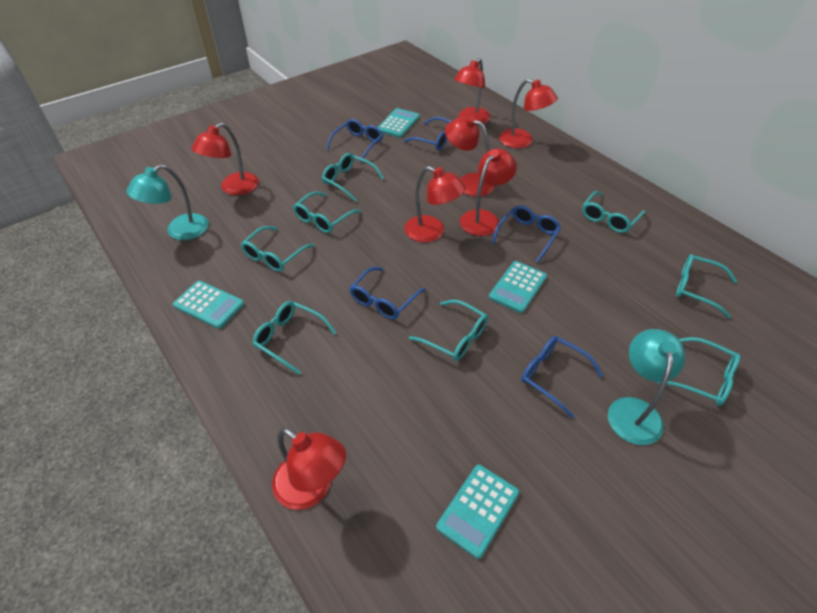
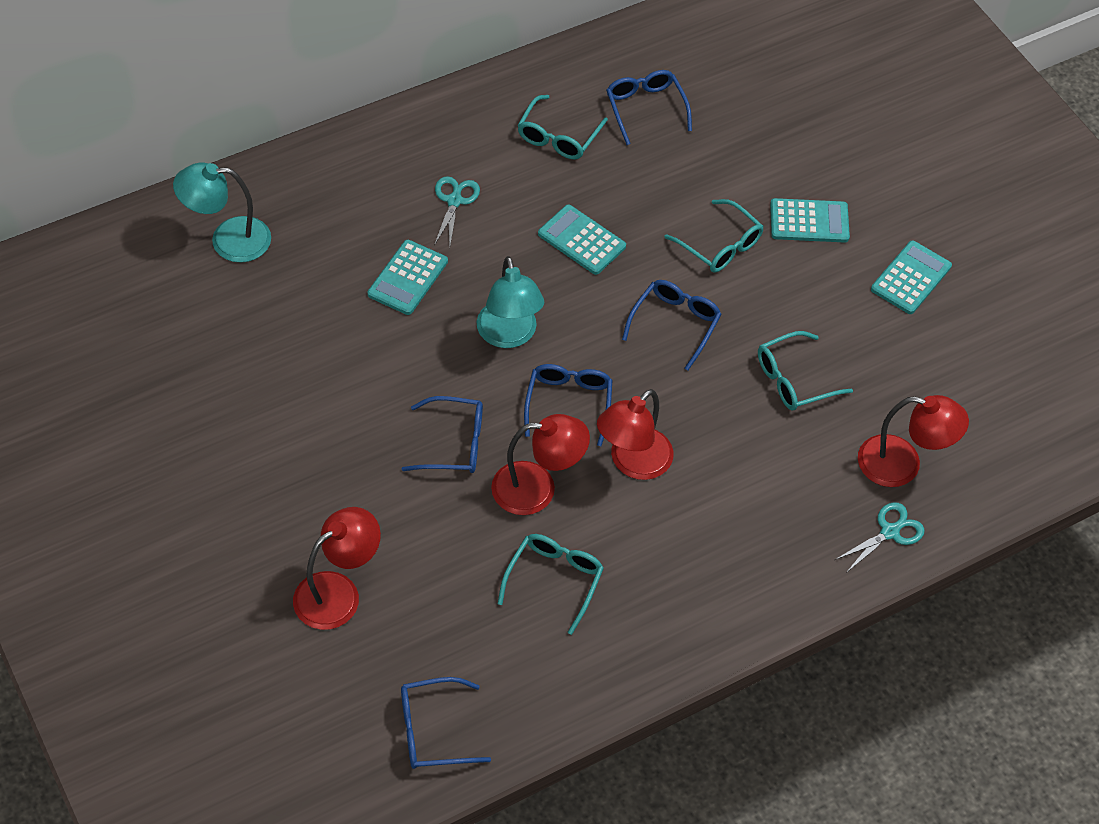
red lamp: [191,123,259,195] [272,428,346,510] [404,166,466,242] [445,116,494,196] [454,58,491,125] [460,148,517,236] [499,79,558,148] = 7 -> [293,507,381,630] [491,414,590,515] [597,389,674,480] [858,395,969,487] = 4
turquoise glasses: [241,226,314,272] [252,301,336,375] [293,191,361,233] [322,153,385,202] [409,300,488,361] [582,191,645,233] [657,337,740,406] [676,254,737,318] = 8 -> [498,534,604,635] [517,95,608,159] [664,199,764,272] [758,331,853,411] = 4
turquoise scissors: none = 0 -> [434,176,480,245] [835,502,925,573] = 2

